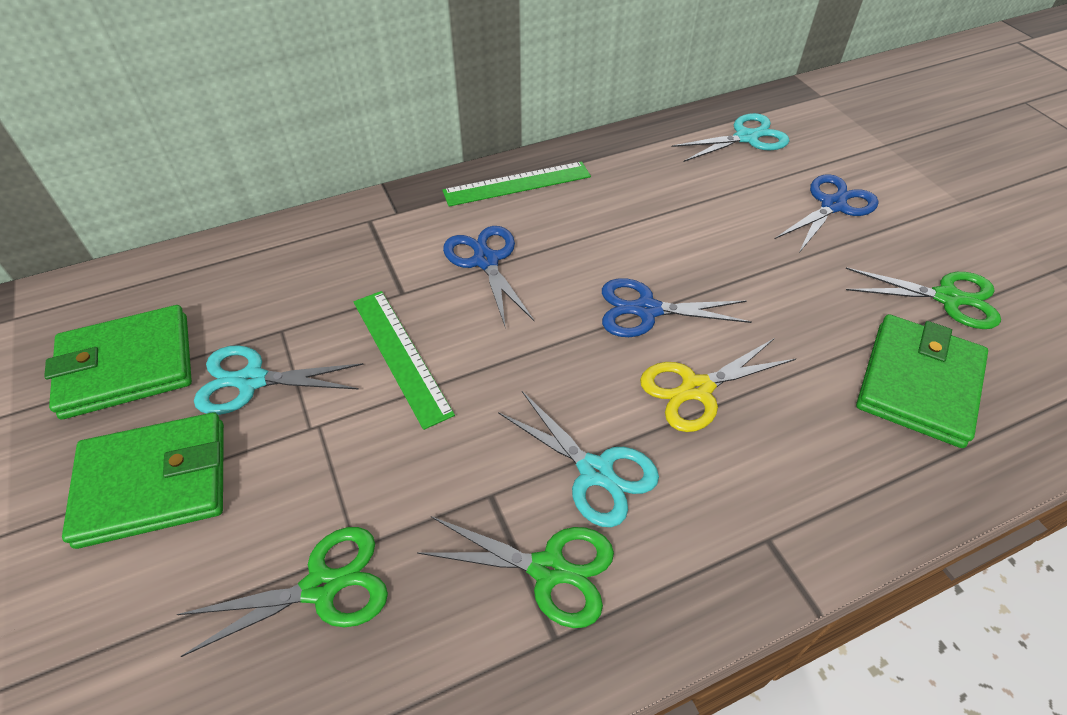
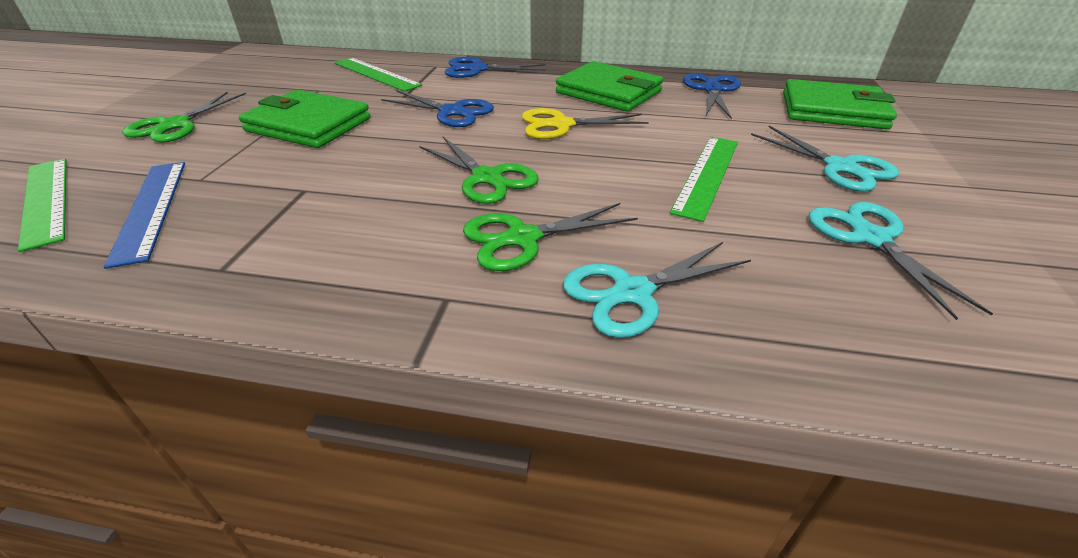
blue ruler: none = 0 -> [104,162,185,269] = 1
green ruler: [354,291,455,430] [442,161,591,207] = 2 -> [18,159,67,252] [334,58,422,92] [670,137,738,222] = 3

